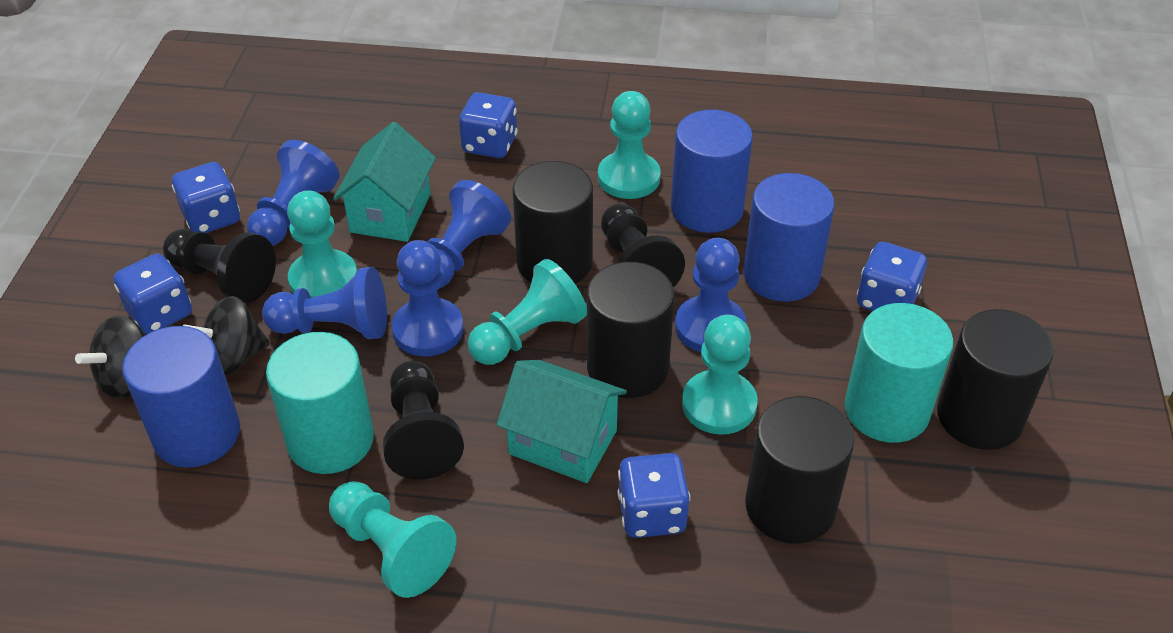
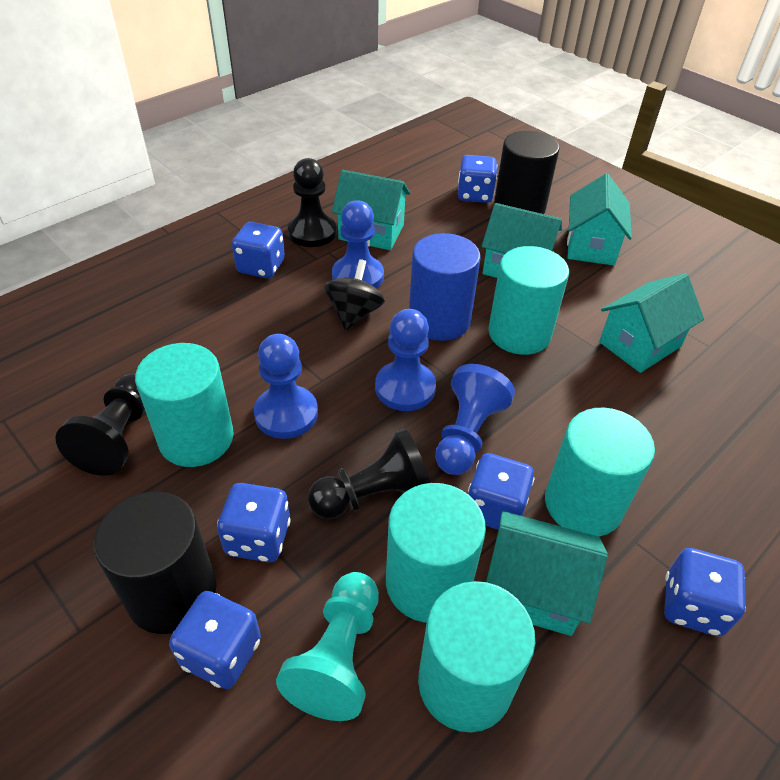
black cylinder: [513,161,593,284] [587,262,675,398] [745,396,854,544] [937,309,1054,450] = 4 -> [94,491,217,634] [494,131,560,214] = 2
black spinning top: [75,316,145,399] [183,296,270,376] = 2 -> [324,259,385,330] = 1
blue cylinder: [122,326,240,468] [671,110,753,233] [743,173,834,302] = 3 -> [409,233,480,341] = 1
blue dice: [113,254,192,334] [172,162,240,233] [459,92,518,158] [618,453,690,538] [857,242,927,311] = 5 -> [169,591,261,689] [217,483,291,562] [232,222,285,278] [458,155,497,203] [468,453,535,530] [664,548,746,636] = 6
blue pawn: [247,140,339,246] [262,267,387,339] [392,240,464,356] [428,180,511,288] [675,238,746,352] = 5 -> [254,334,318,439] [332,200,384,288] [375,309,436,411] [435,364,515,475] = 4
turquoise cylinder: [266,332,374,474] [845,303,953,443] = 2 -> [135,343,234,467] [386,483,486,623] [418,581,535,732] [488,246,569,355] [545,408,655,537] = 5
turquoise house: [333,122,436,242] [496,360,627,483] = 2 -> [332,170,410,250] [482,203,562,278] [486,511,608,636] [567,174,632,265] [599,273,704,373] = 5
turquoise pawn: [287,191,357,298] [329,481,456,598] [468,259,587,365] [598,91,661,199] [682,315,758,435] = 5 -> [276,572,379,721] = 1

